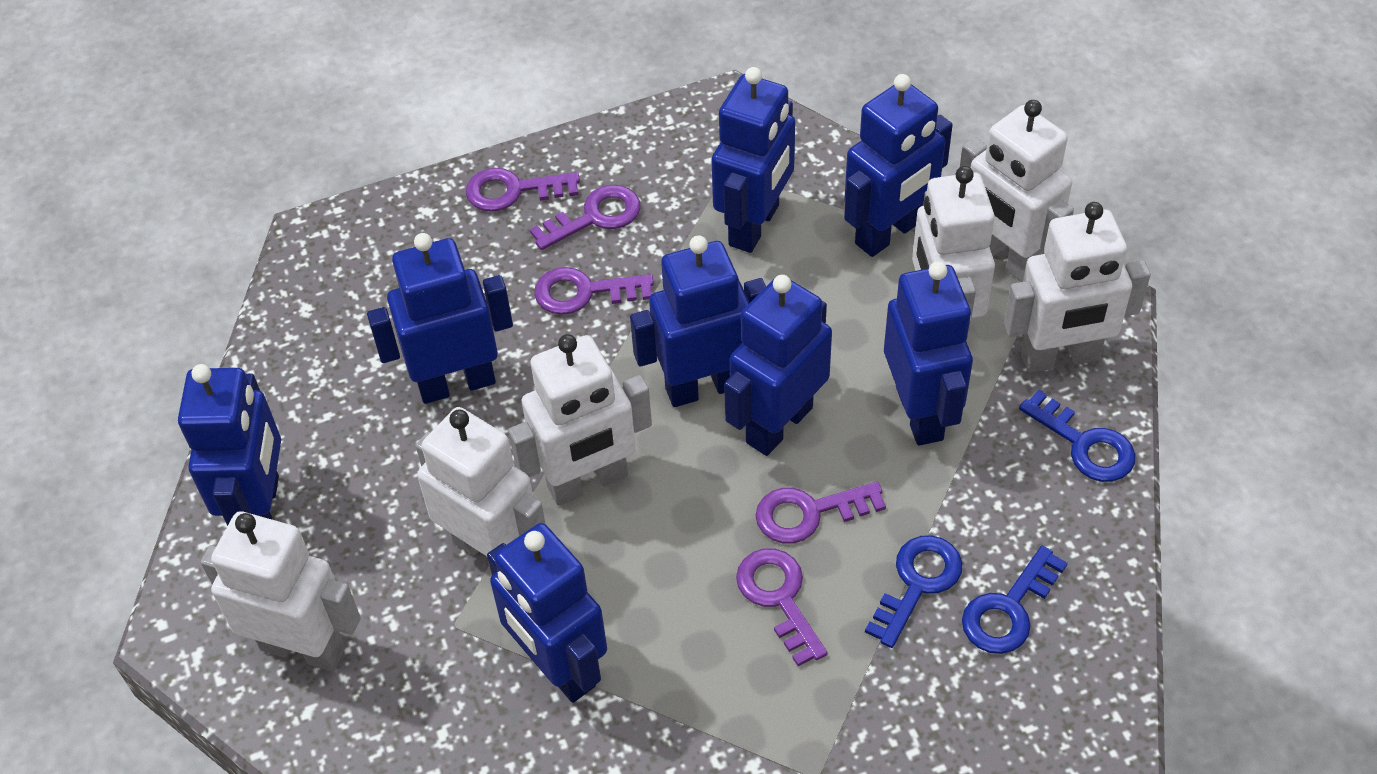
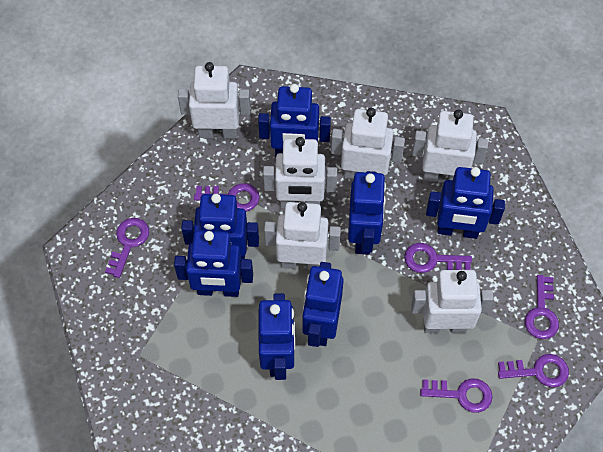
blue key: [865,535,963,648] [962,546,1068,654] [1019,390,1136,482] = 3 -> none = 0
blue robot: [178,364,281,526] [367,233,513,404] [487,523,607,703] [630,235,766,407] [712,67,795,253] [724,275,832,456] [844,74,953,257] [884,261,973,445] = 8 -> [174,230,253,297] [181,194,259,259] [258,84,331,157] [259,293,295,380] [303,262,344,347] [348,171,386,254] [426,167,505,239] = 7
purple key: [466,168,580,212] [530,185,641,250] [534,267,654,315] [736,548,827,666] [755,482,886,544] = 5 -> [105,218,149,278] [194,183,260,212] [404,243,472,273] [420,378,493,413] [498,354,569,387] [525,275,559,339] = 6

